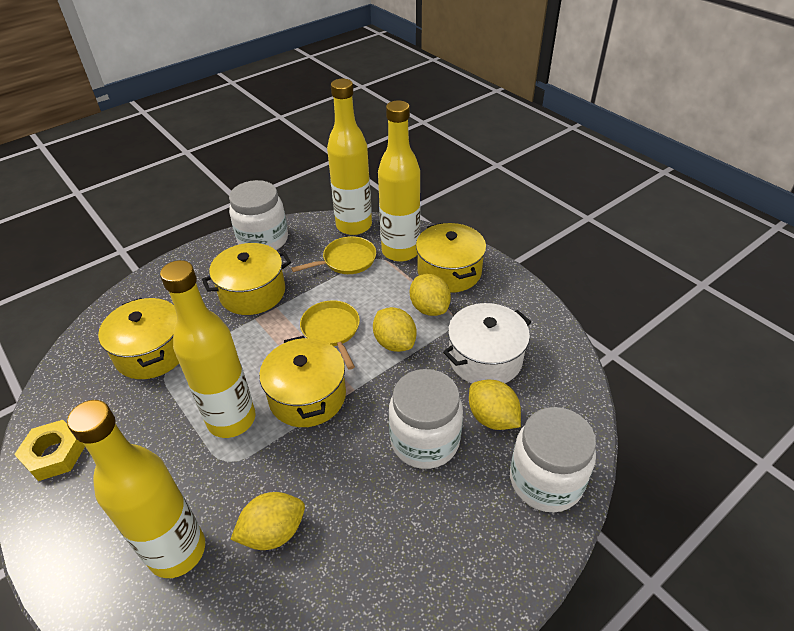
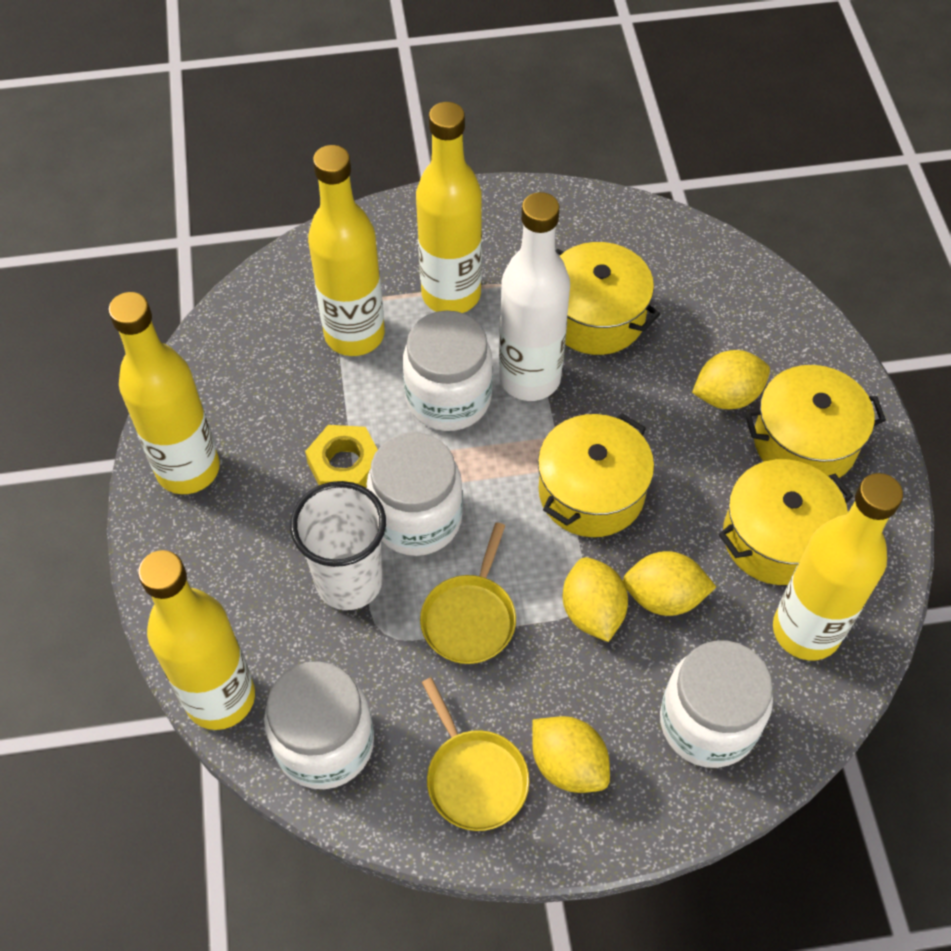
white bottle: none = 0 -> [499,192,570,401] = 1
white cup: none = 0 -> [290,481,386,610] = 1
white jar: [229,180,288,250] [389,369,463,469] [510,407,596,512] = 3 -> [264,661,374,789] [367,432,463,556] [403,310,493,431] [660,640,773,768] = 4
white pot: [443,303,531,383] = 1 -> none = 0
yellow bottle: [67,400,205,578] [160,260,256,438] [327,79,372,235] [378,100,420,262] = 4 -> [108,292,220,494] [138,550,255,730] [308,145,385,356] [416,102,482,313] [773,473,903,660] = 5

